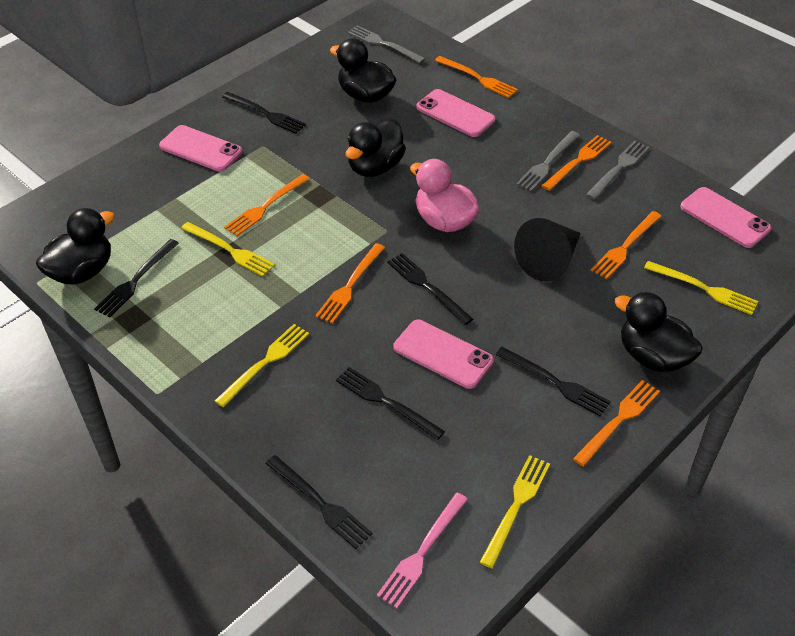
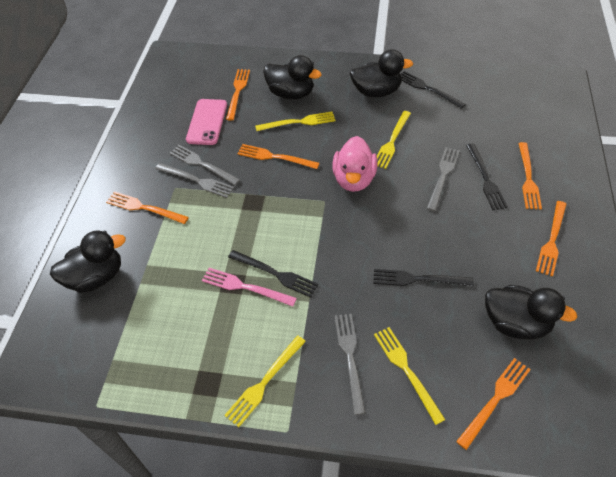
black cone: [514,218,581,282] = 1 -> none = 0
black fork: [94,239,179,317] [222,92,306,134] [266,455,372,549] [336,367,445,440] [387,253,473,325] [496,347,611,416] = 6 -> [228,250,318,298] [374,269,474,286] [401,71,466,109] [466,143,508,210] = 4
grey fork: [348,26,425,63] [516,131,580,192] [586,141,649,200] = 3 -> [155,163,234,198] [170,145,240,186] [334,314,366,415] [427,147,460,211] = 4
pink phone: [159,125,242,172] [394,320,494,389] [416,89,496,137] [680,187,771,248] = 4 -> [186,99,227,145] = 1

